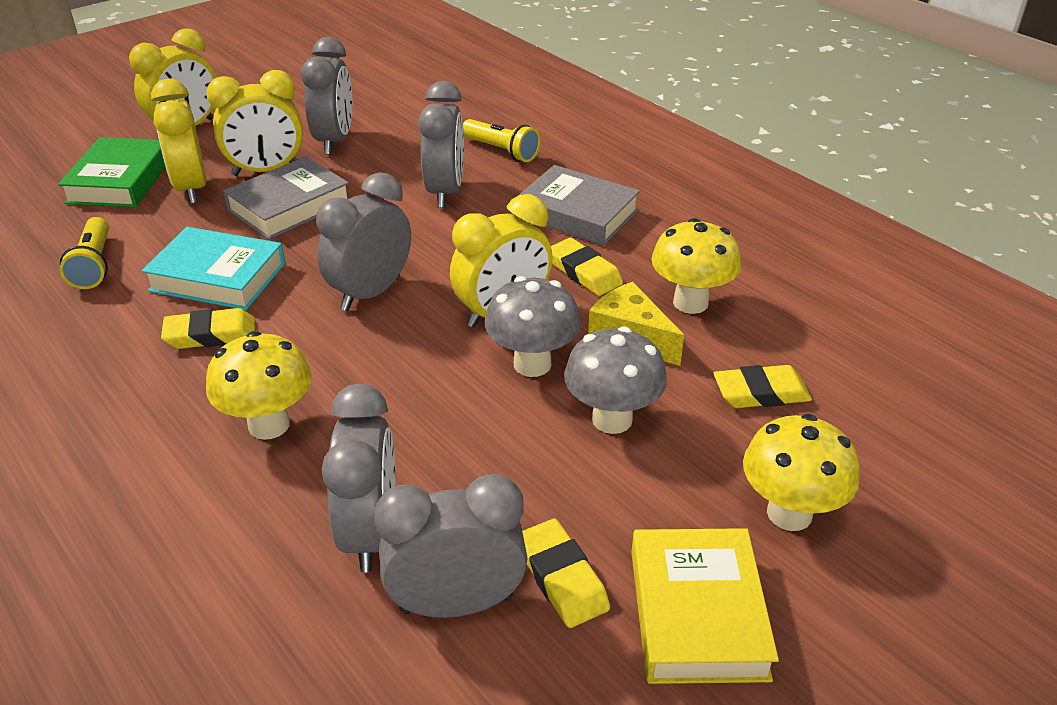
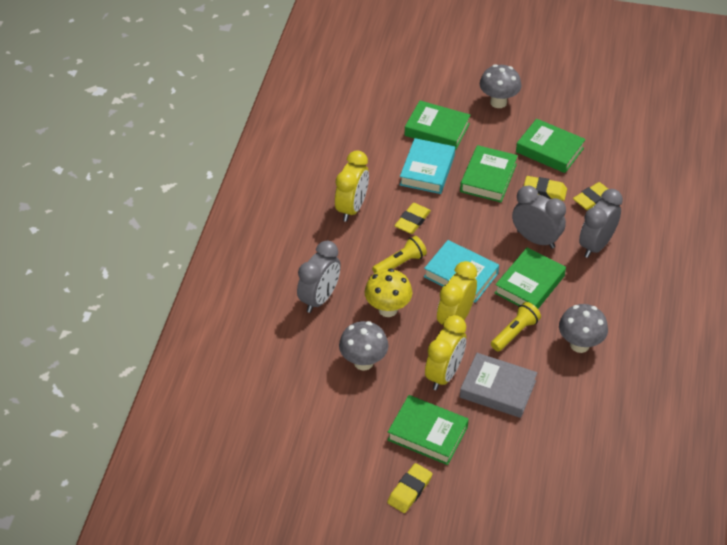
green book: [58,137,166,207] = 1 -> [387,395,469,465] [405,101,470,150] [460,145,518,202] [495,247,566,309] [516,119,586,173] = 5
grey book: [223,156,349,240] [518,165,640,246] = 2 -> [460,353,537,418] = 1
grey clock: [301,37,353,155] [316,172,411,311] [322,384,396,573] [374,474,527,618] [418,81,464,208] = 5 -> [297,241,341,313] [512,186,566,249] [579,189,623,258] = 3
grey mushroom: [485,276,581,377] [564,327,667,434] = 2 -> [339,321,388,371] [480,64,521,108] [559,304,608,353] = 3
turquoise book: [142,227,285,310] = 1 -> [400,138,455,194] [424,240,499,303] = 2
yellow book: [631,528,779,684] = 1 -> none = 0
yellow cheese: [588,282,684,366] = 1 -> none = 0
yellow clock: [129,28,216,137] [151,79,207,204] [206,70,303,176] [450,194,553,328] = 4 -> [335,150,369,222] [425,315,466,390] [437,261,477,325] = 3
yellow mushroom: [206,331,312,440] [651,218,741,314] [743,414,859,531] = 3 -> [365,268,412,317] = 1

